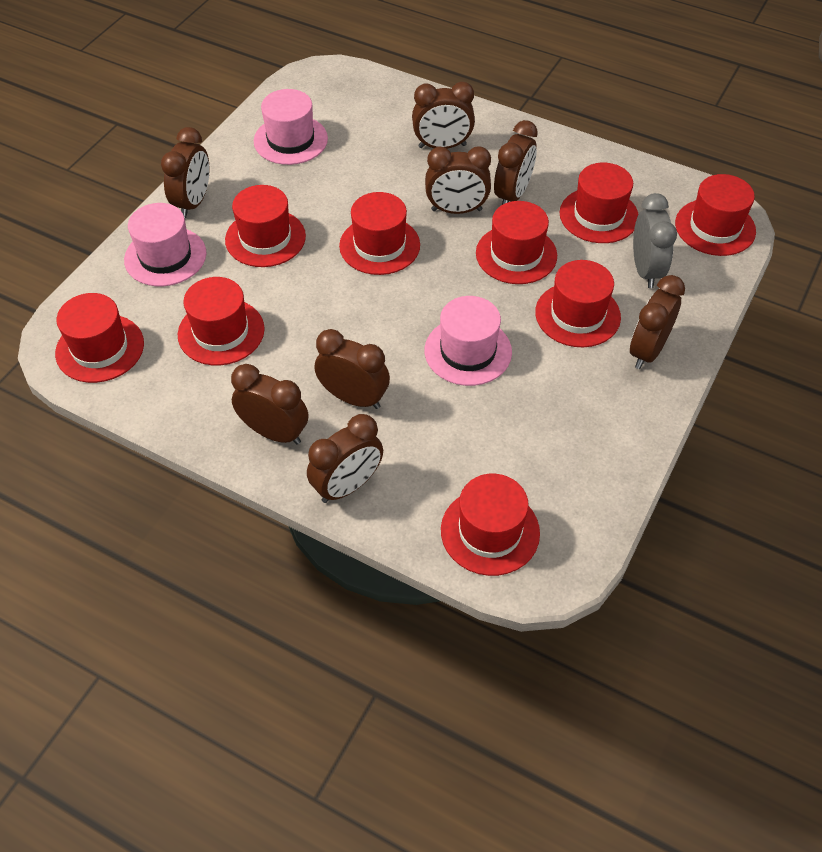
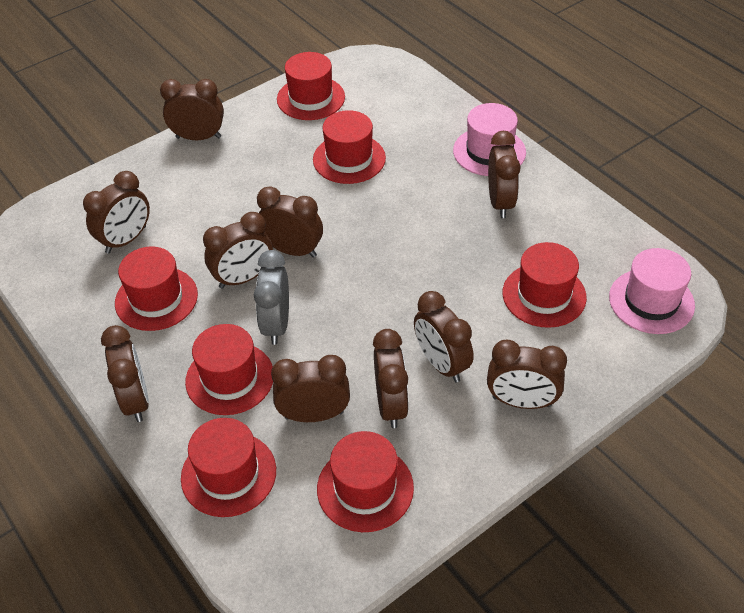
brown clock: [161,127,210,218] [231,364,308,445] [307,414,383,503] [315,329,390,409] [412,82,475,149] [425,146,491,214] [494,120,538,205] [630,275,685,369] = 8 -> [83,171,150,254] [101,325,149,422] [160,79,224,140] [203,212,273,289] [257,186,323,258] [271,355,350,422] [373,329,409,428] [414,291,474,383] [487,340,567,409] [488,131,521,218] = 10
pink hat: [124,203,207,286] [254,89,328,165] [425,296,512,386] = 3 -> [453,103,526,176] [609,248,695,334] = 2
red hat: [55,293,144,383] [178,277,265,365] [225,185,306,267] [339,192,420,275] [441,474,540,576] [476,201,557,284] [535,260,621,347] [560,163,639,243] [675,174,756,256] = 9 -> [115,247,198,331] [181,418,276,517] [185,324,273,415] [277,52,345,120] [313,110,386,184] [317,431,414,532] [503,242,587,328] = 7

